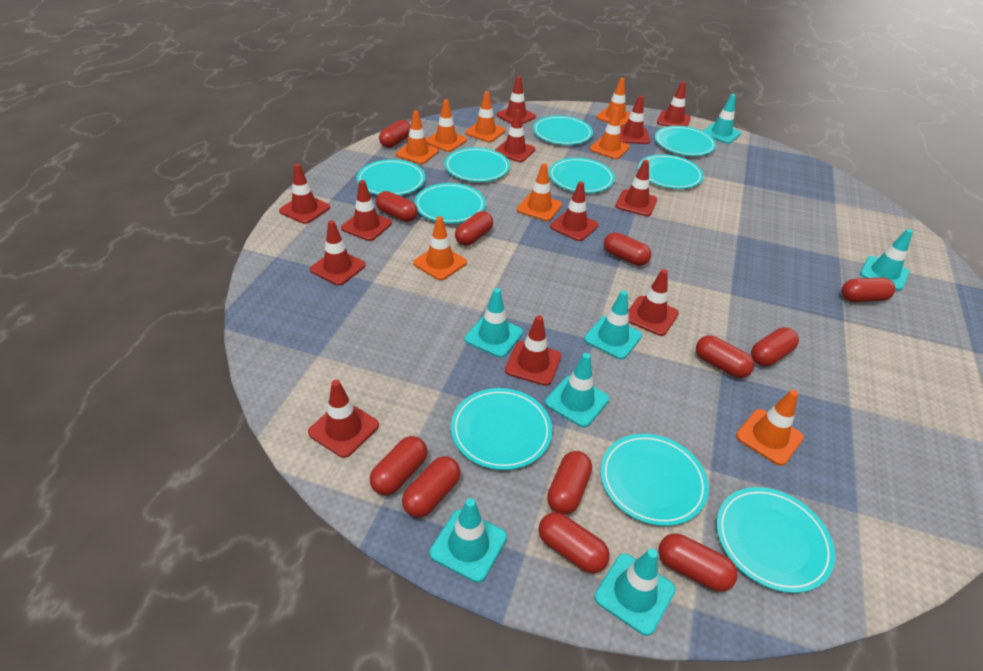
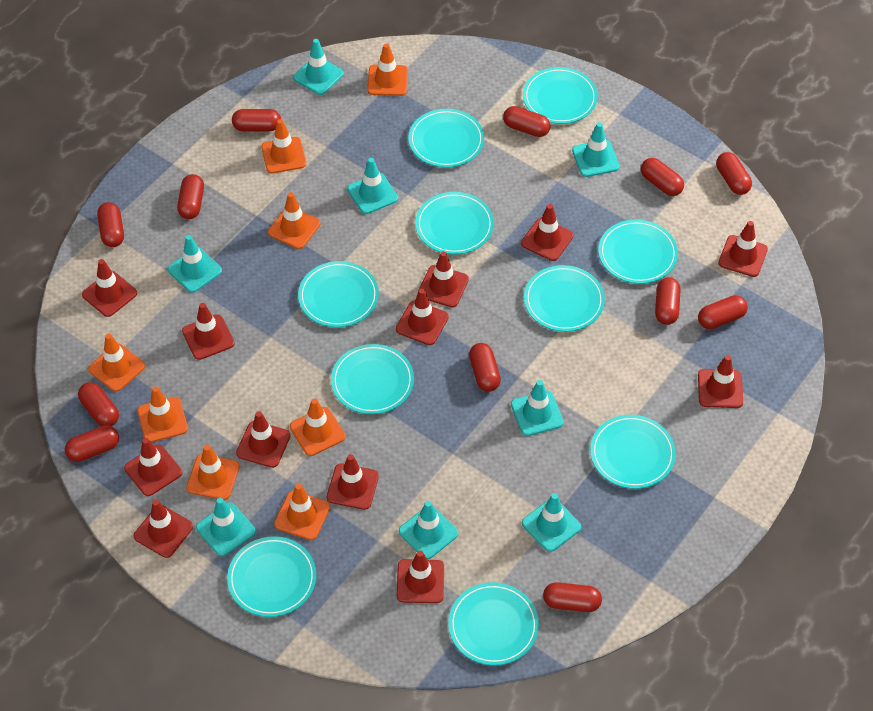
turquoise traffic cone: [430,498,507,583] [465,288,523,358] [545,353,609,427] [584,290,642,359] [594,548,675,636] [703,94,741,144] [860,229,913,291] = 7 -> [168,235,222,293] [196,498,255,556] [293,39,344,95] [347,158,398,214] [399,501,458,559] [511,380,564,436] [522,493,581,552] [572,122,620,177] = 8

